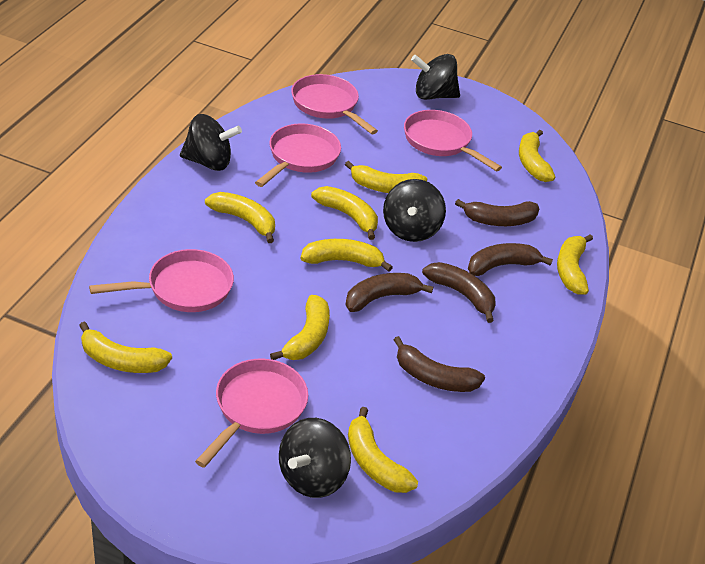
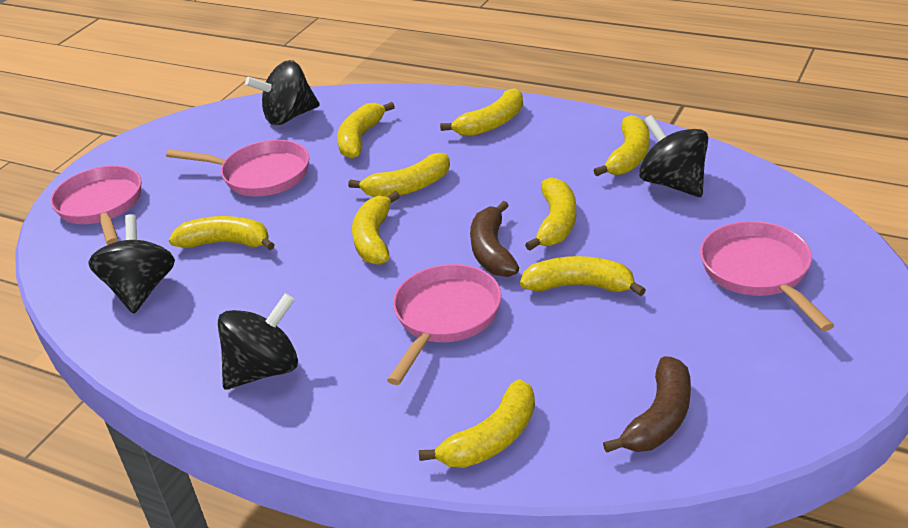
brown banana: [345,273,433,312] [393,336,485,392] [422,262,496,323] [455,199,539,226] [468,243,553,276] = 5 -> [470,201,519,277] [603,356,691,453] = 2
pink pan: [89,249,234,312] [195,359,308,468] [255,123,341,187] [291,74,378,134] [404,110,502,171] = 5 -> [50,166,141,245] [166,140,309,196] [387,264,501,385] [700,221,835,331] = 4

